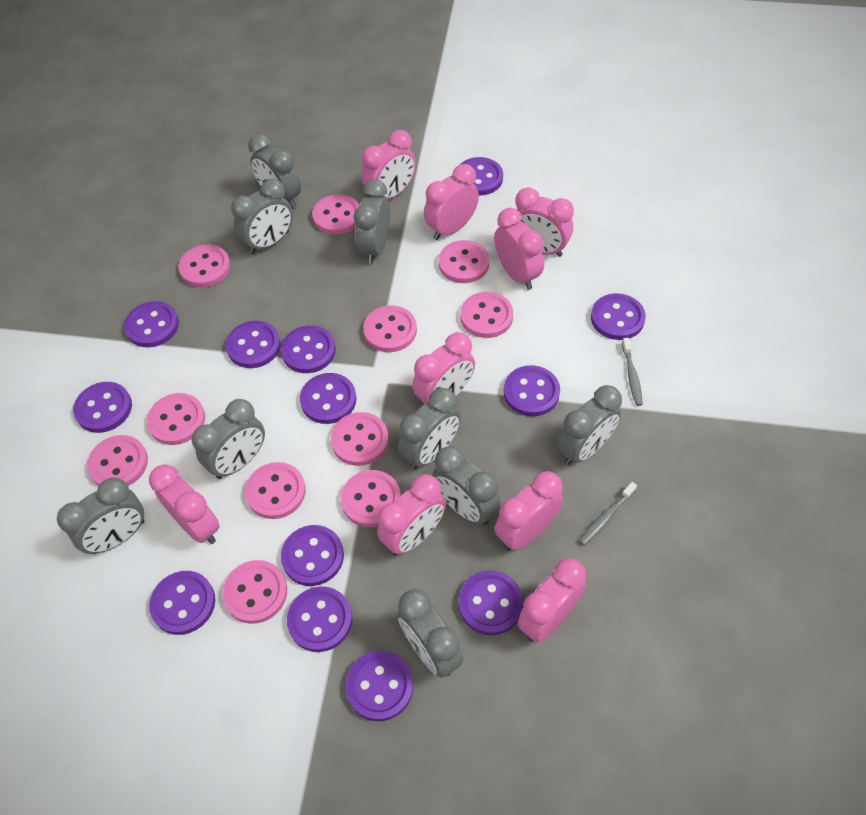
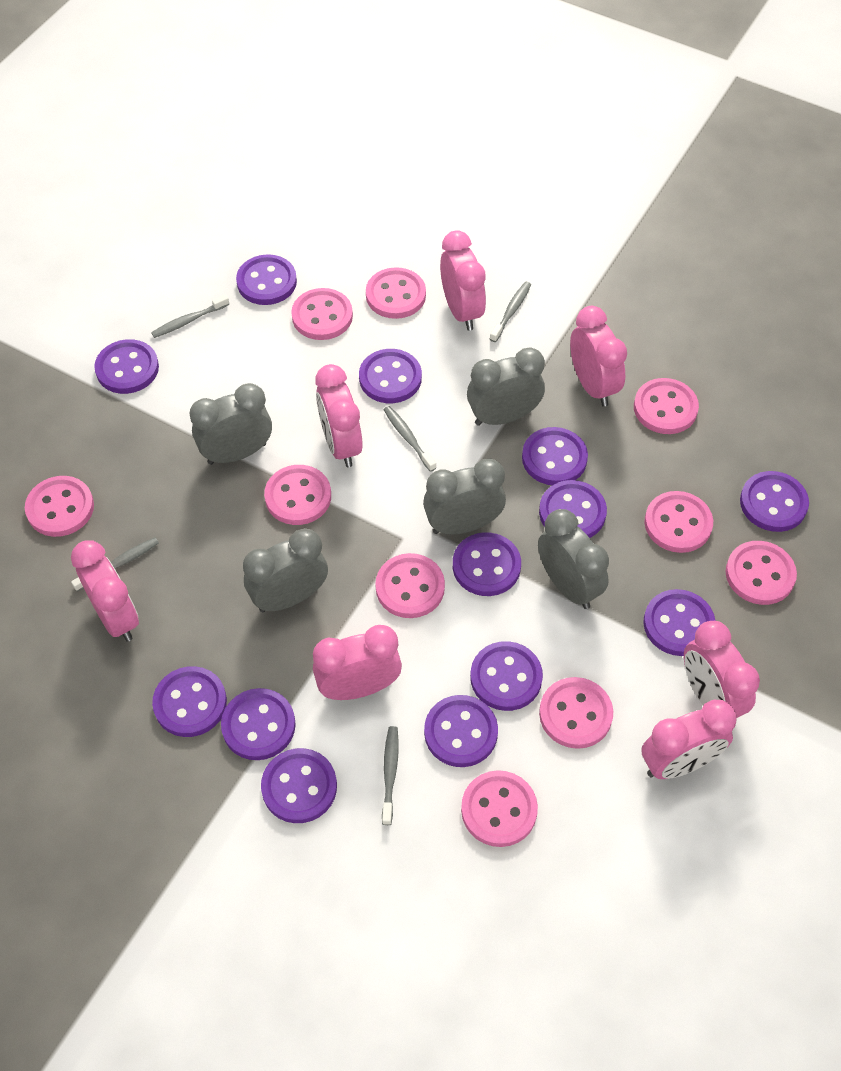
grey clock: [57,477,144,554] [191,399,265,479] [231,179,293,254] [248,134,301,209] [354,179,390,264] [397,589,463,678] [398,388,461,470] [432,446,501,525] [557,385,622,465] = 9 -> [190,383,272,465] [243,528,328,612] [423,459,506,534] [467,348,545,426] [538,509,609,609] = 5
grey toothbrush: [579,482,637,546] [622,338,643,406] = 2 -> [71,537,159,592] [151,294,229,338] [382,726,399,825] [384,406,436,472] [490,282,531,342] = 5
pink button: [87,435,148,486] [147,393,205,445] [179,244,231,287] [222,560,287,624] [245,462,306,519] [312,194,359,234] [331,412,389,466] [341,470,401,527] [363,305,417,352] [438,240,489,283] [460,292,513,338] = 11 -> [25,476,94,537] [264,465,331,525] [291,288,353,340] [366,267,426,319] [375,553,445,618] [461,770,538,847] [539,677,613,749] [634,378,699,434] [644,491,713,553] [725,541,797,605] = 10
pink clock: [149,464,220,544] [362,130,416,200] [377,474,446,555] [412,332,475,403] [424,164,479,240] [494,208,544,290] [494,471,563,551] [515,188,574,257] [518,558,586,643] = 9 -> [71,540,139,642] [313,625,402,700] [316,364,363,467] [440,230,486,331] [570,306,627,407] [641,700,737,779] [684,621,760,718] = 7

